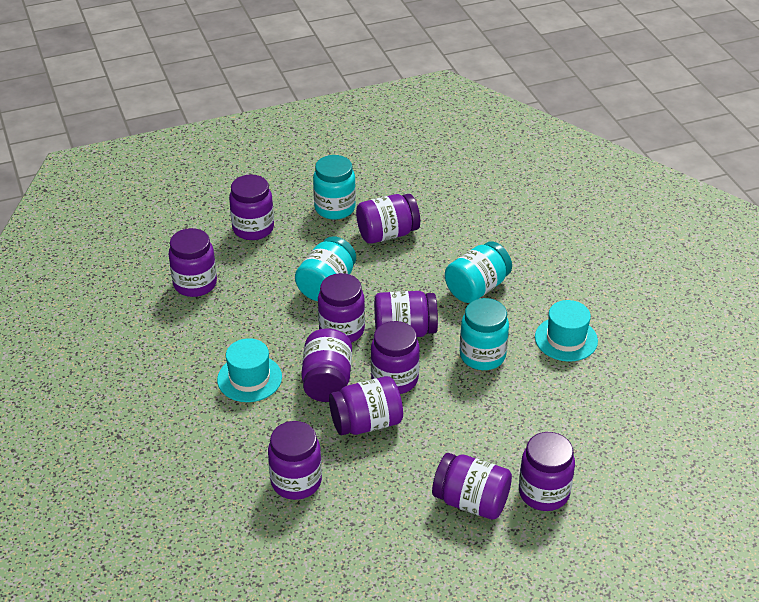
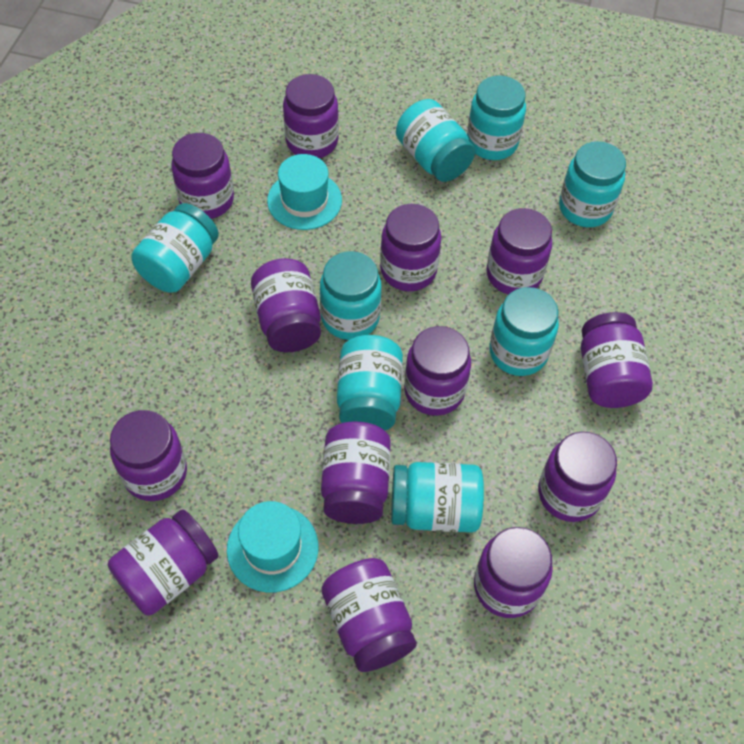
purple jar: [169,228,217,297] [229,174,274,240] [268,421,322,500] [301,328,352,402] [318,273,365,343] [329,376,403,435] [356,194,420,244] [371,321,420,394] [374,291,438,337] [432,453,512,520] [519,432,575,511] = 11 -> [108,509,219,616] [110,410,187,501] [171,133,234,219] [251,258,321,352] [283,74,339,158] [321,421,391,524] [322,558,417,672] [380,204,442,291] [404,326,471,416] [474,527,553,618] [486,208,552,295] [538,431,617,522] [581,312,653,408] = 13
turquoise jar: [295,236,356,301] [313,155,356,220] [445,241,512,303] [460,298,509,370] = 4 -> [131,203,219,292] [320,251,381,340] [337,335,403,430] [391,462,484,532] [396,99,475,182] [467,75,526,160] [489,287,559,376] [559,141,626,227] = 8

